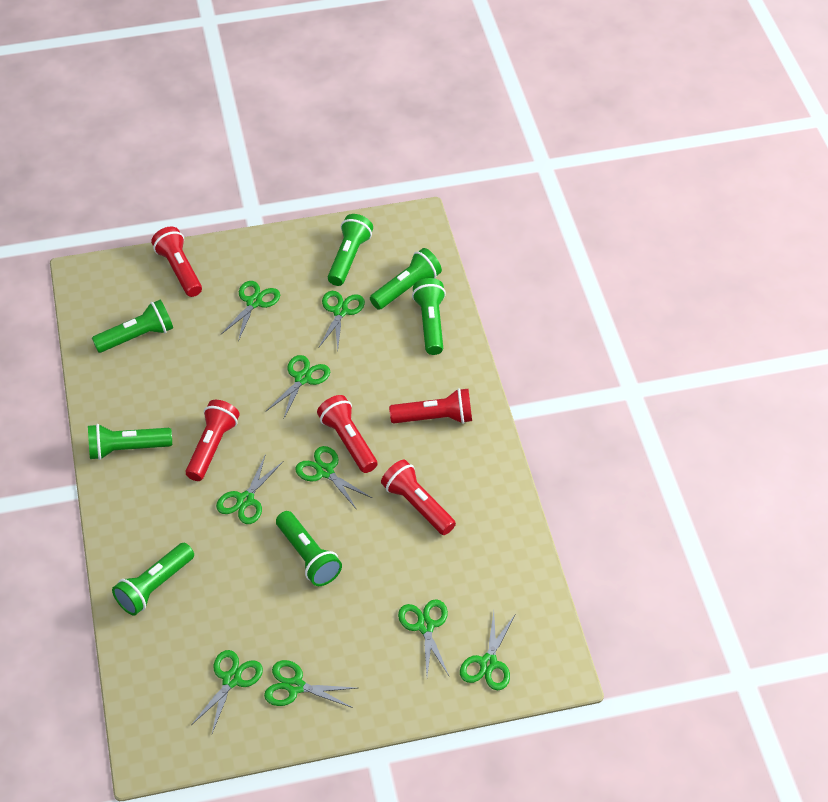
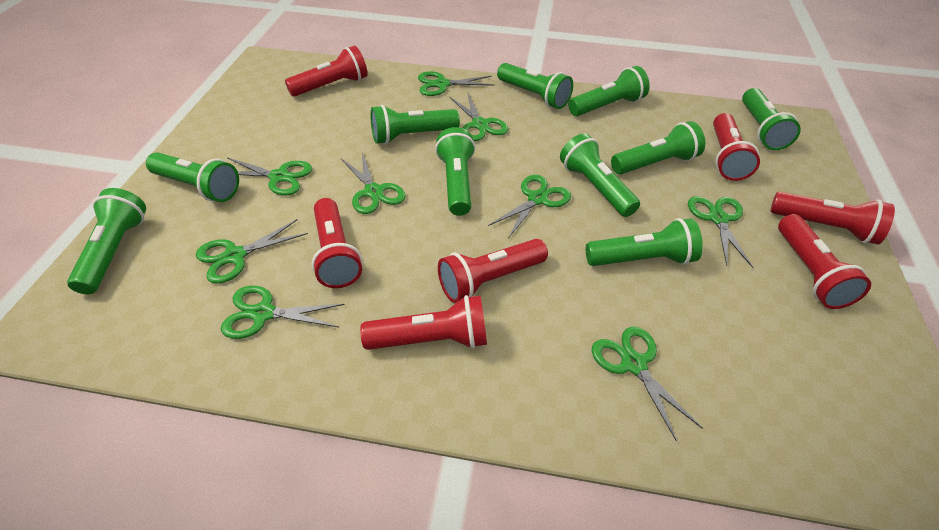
green flashlight: [88,424,172,460] [92,300,173,353] [112,543,194,616] [276,511,342,586] [328,214,373,286] [370,248,442,310] [412,278,446,355] = 7 -> [67,188,146,294] [146,152,239,202] [370,105,460,144] [435,127,475,216] [497,63,573,109] [560,133,640,217] [569,66,650,116] [586,218,703,266] [611,121,705,174] [742,88,801,150] = 10
red flashlight: [151,226,202,297] [186,400,240,481] [317,395,378,473] [381,460,456,535] [389,388,472,424] = 5 -> [285,45,368,97] [312,198,362,288] [360,295,487,350] [438,239,548,303] [713,113,760,181] [771,192,895,244] [778,214,871,309] = 7

